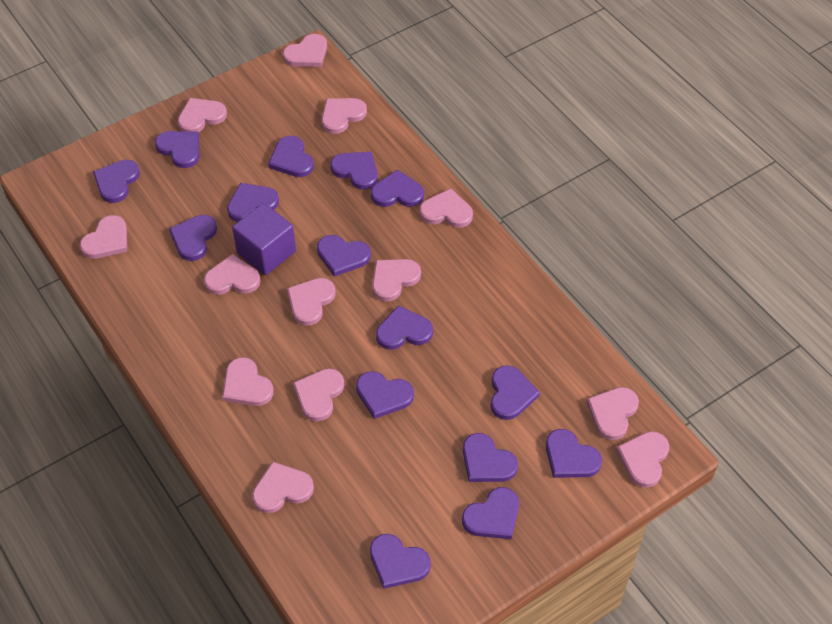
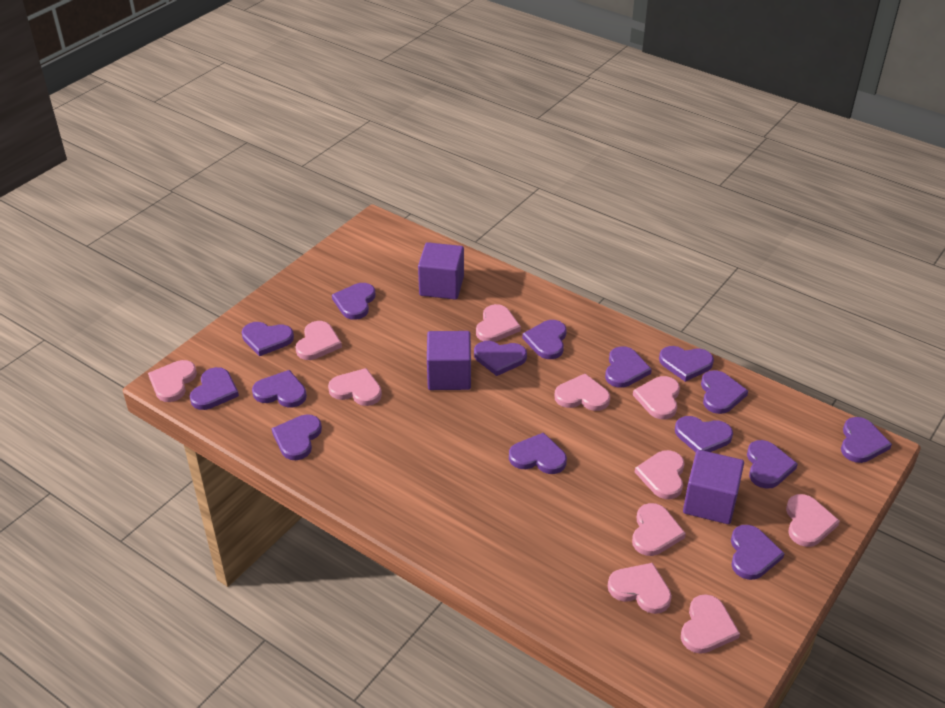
pink heart: [80,215,127,259] [178,98,227,132] [204,254,261,295] [222,357,274,406] [252,461,314,513] [283,34,327,67] [287,278,336,326] [293,368,344,422] [321,98,367,134] [372,259,421,302] [420,188,473,228] [586,387,639,440] [616,431,669,488] = 13 -> [148,360,197,402] [295,321,342,360] [328,368,382,406] [476,304,521,342] [555,374,610,411] [608,563,672,614] [632,503,686,556] [633,376,680,419] [635,450,685,499] [681,594,740,654] [786,494,840,547] = 11
purple cube: [232,203,296,275] = 1 -> [418,242,464,300] [427,331,471,390] [683,450,744,524] = 3

